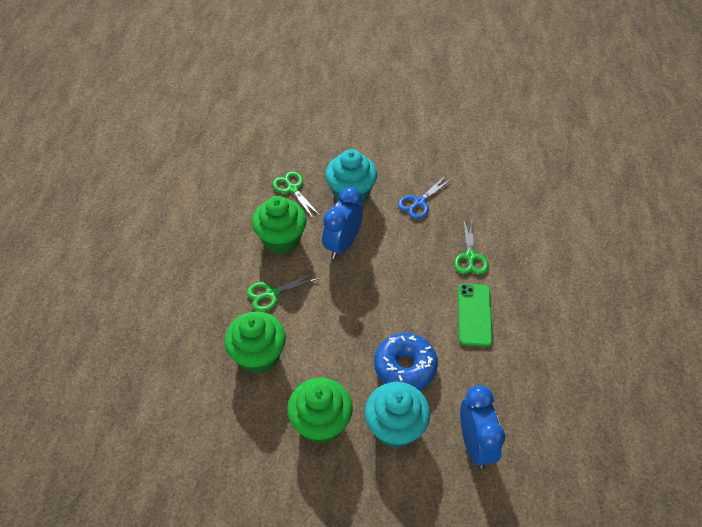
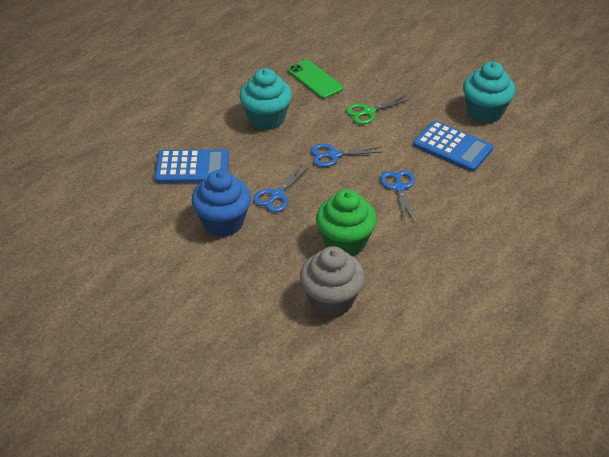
blue calculator: none = 0 -> [155,149,229,183] [413,121,493,172] = 2
blue clock: [322,187,363,259] [460,385,505,469] = 2 -> none = 0
blue cupcake: none = 0 -> [191,170,251,237] = 1
blue donut: [374,333,438,390] = 1 -> none = 0
blue scissors: [398,175,453,219] = 1 -> [253,165,309,212] [310,144,381,167] [380,170,415,222] = 3
green cupcake: [224,312,286,374] [252,196,307,254] [287,378,353,444] = 3 -> [316,189,377,256] = 1
green scissors: [247,272,320,312] [272,171,320,220] [454,218,488,275] = 3 -> [346,96,411,124] = 1
grey cupcake: none = 0 -> [300,246,365,317] = 1

